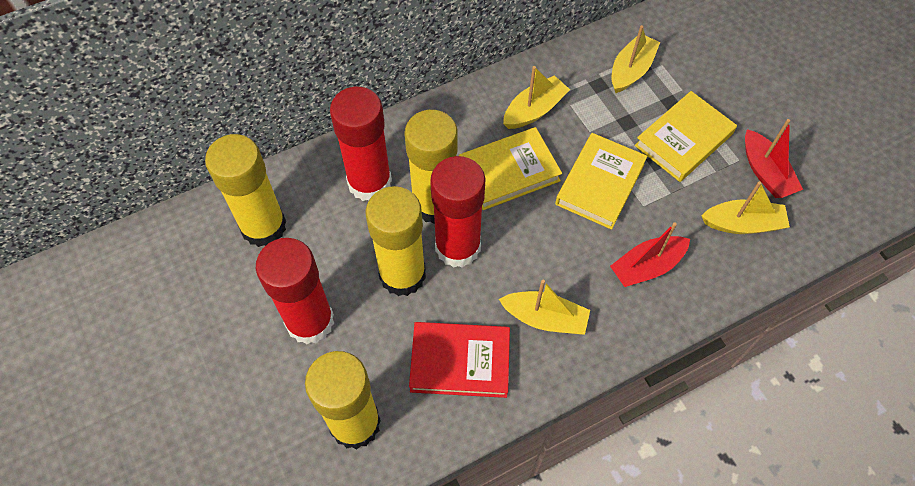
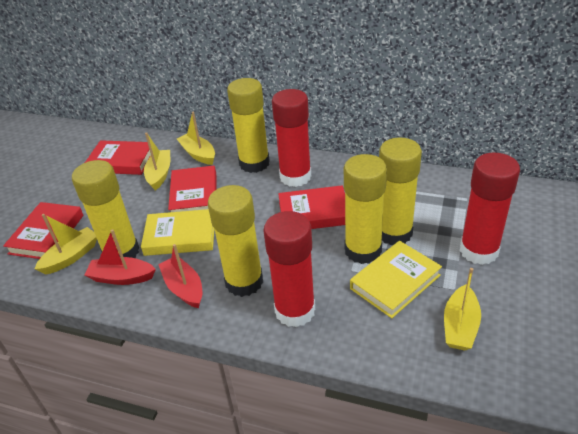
red book: [409,322,510,398] = 1 -> [3,202,83,259] [85,140,151,175] [168,166,217,212] [278,185,345,229] = 4
yellow book: [459,127,562,210] [555,133,647,230] [635,91,737,182] = 3 -> [141,209,214,256] [350,241,442,318] = 2
yellow glue stick: [205,134,286,247] [305,351,381,449] [365,186,426,296] [404,110,458,224] = 4 -> [72,160,139,258] [208,185,263,297] [227,78,270,173] [344,154,387,264] [379,138,422,245] = 5

